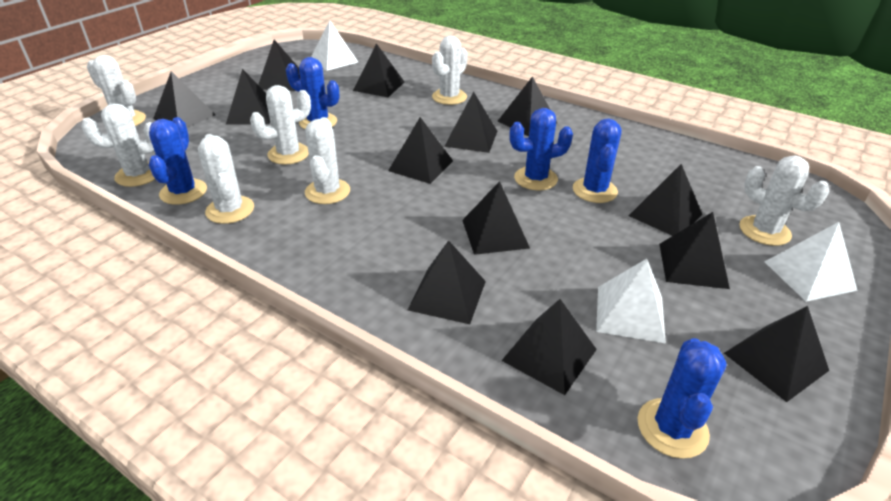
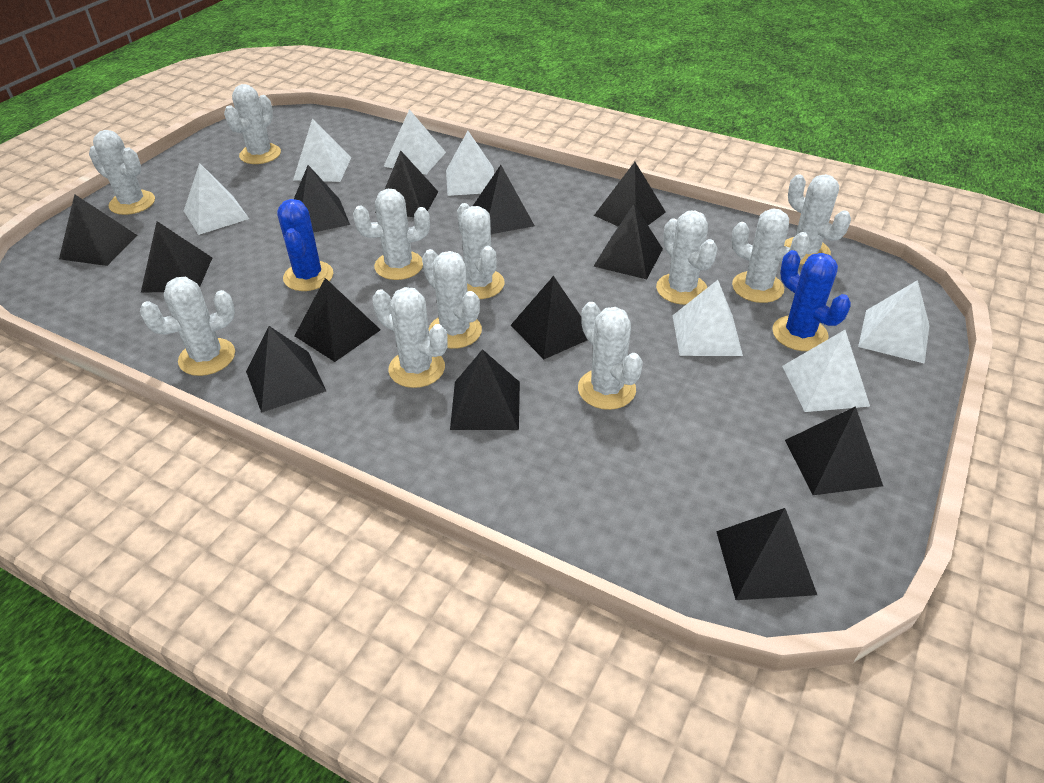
blue cactus: [149,117,207,205] [286,57,339,129] [509,108,573,191] [573,119,621,203] [638,338,727,459] = 5 -> [277,199,333,291] [772,250,851,351] = 2
white cactus: [81,103,155,187] [87,55,146,126] [198,134,254,224] [250,85,311,165] [305,117,350,204] [432,35,468,105] [739,156,829,246] = 7 -> [89,130,155,215] [140,277,235,376] [224,84,281,164] [353,189,430,280] [372,287,448,388] [422,249,482,349] [457,203,504,299] [578,302,643,410] [656,210,718,305] [731,209,810,303] [784,174,851,265] = 11
white pyramid: [311,20,359,71] [596,259,666,344] [764,222,858,302] = 3 -> [184,163,249,235] [293,118,351,182] [383,109,446,175] [446,131,494,196] [672,280,743,356] [782,330,870,412] [858,280,930,364] = 7

